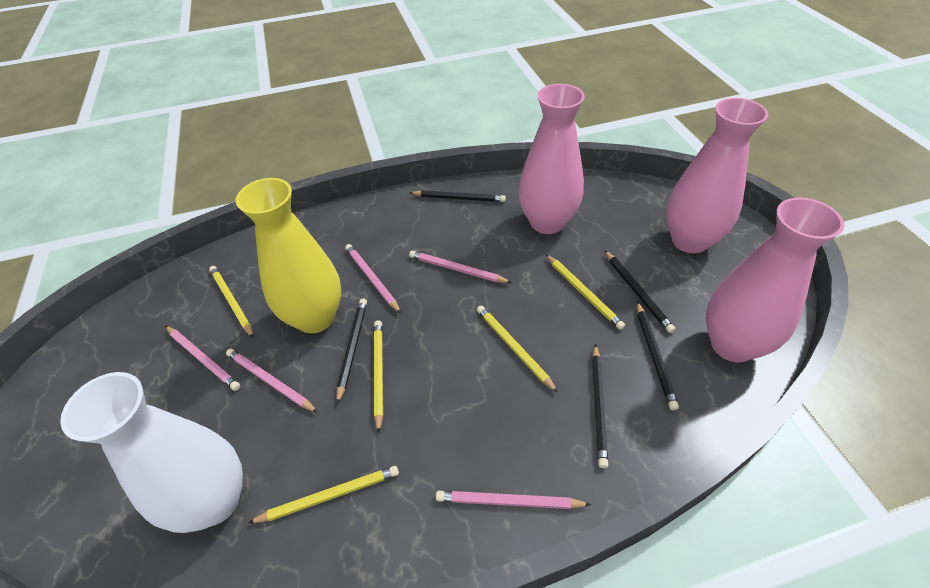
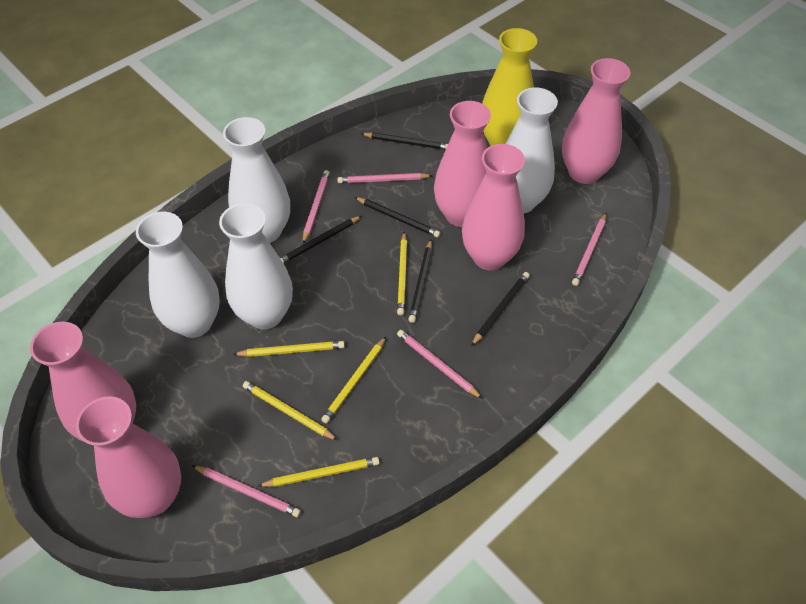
pink vase: [519,84,585,234] [666,98,768,253] [706,197,845,362] = 3 -> [30,322,136,442] [76,396,181,518] [434,101,491,227] [462,144,525,270] [562,58,630,184] = 5
white vase: [60,372,243,533] = 1 -> [136,212,220,338] [219,203,293,330] [223,117,290,243] [505,87,558,213] = 4

